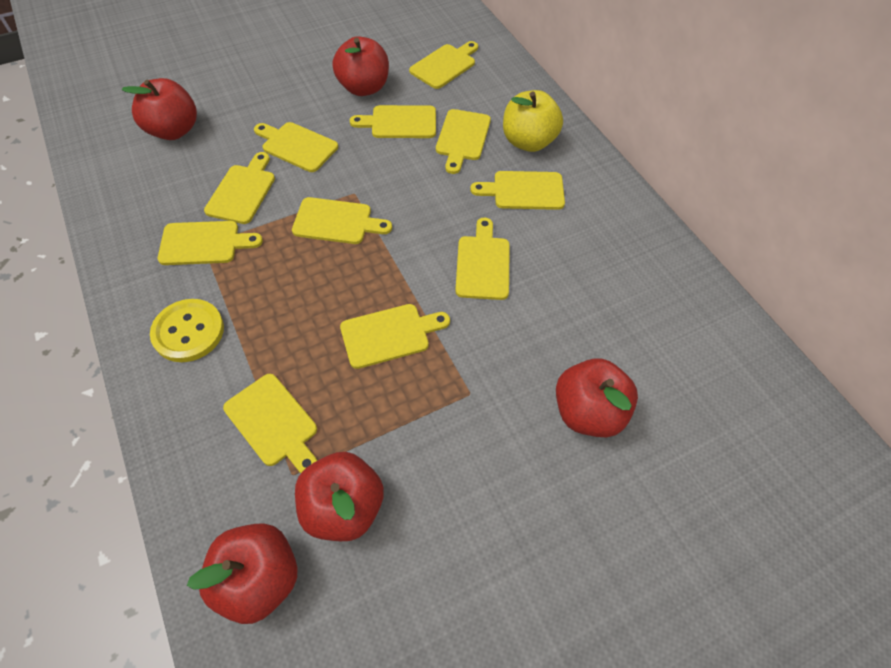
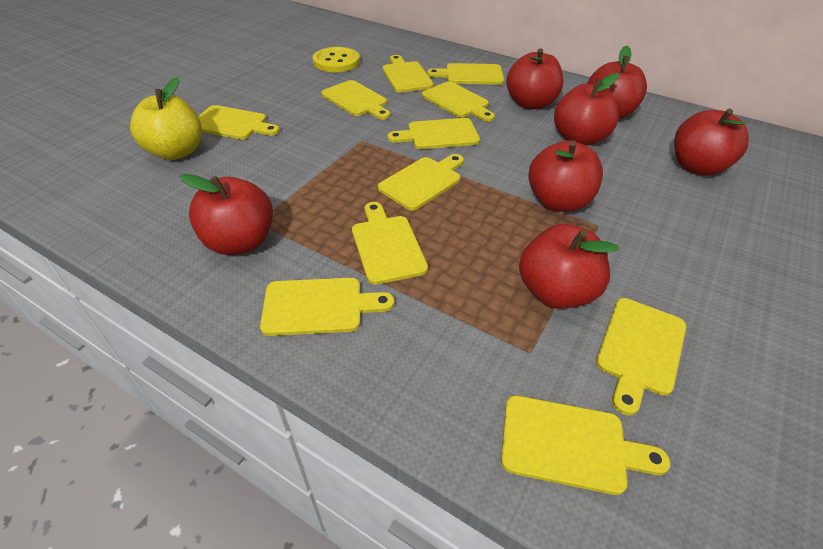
red apple: [122,78,197,140] [187,523,298,624] [295,452,384,541] [332,36,389,96] [556,358,638,437] = 5 -> [180,174,273,255] [506,49,563,110] [519,224,619,309] [528,141,603,212] [554,73,619,146] [587,46,647,120] [674,109,749,176] = 7

